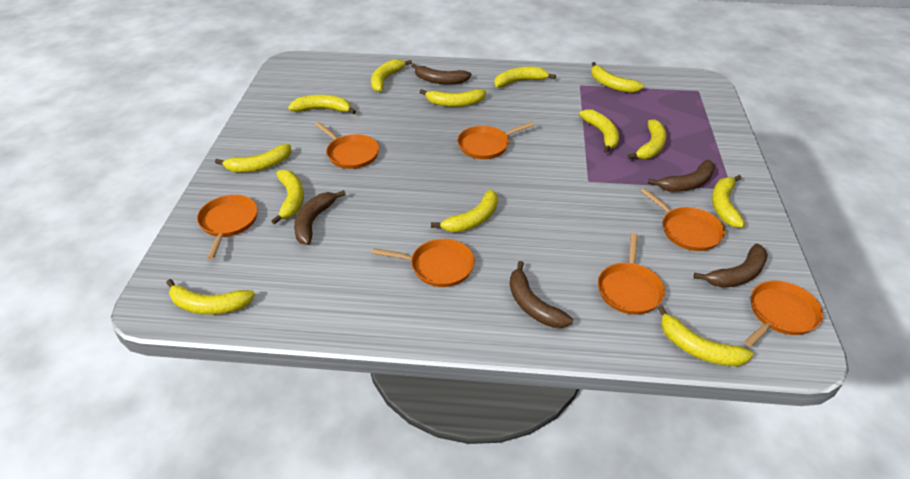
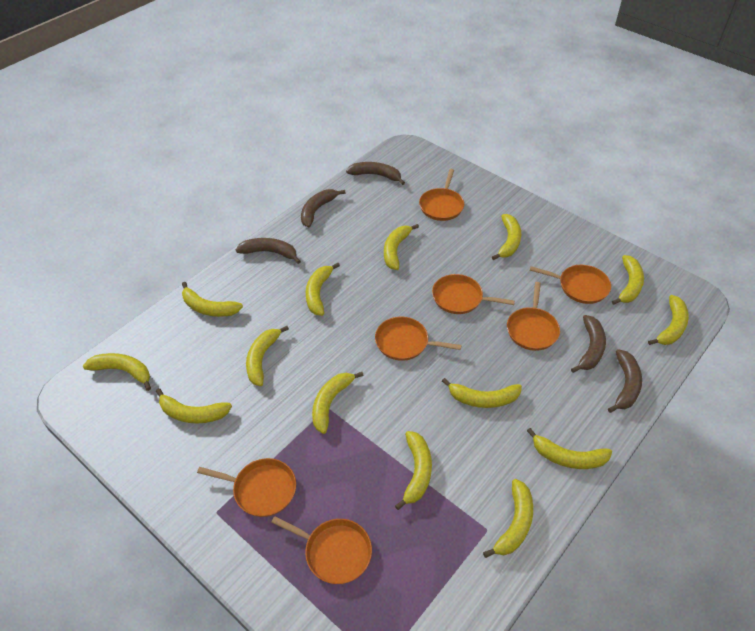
yellow banana: [166,279,255,314] [215,144,291,172] [271,169,304,224] [288,95,356,114] [371,59,412,92] [420,89,486,107] [431,189,498,232] [494,67,556,87] [579,109,619,153] [591,62,644,93] [627,119,666,159] [658,305,754,366] [712,175,745,228] = 13 -> [83,353,151,391] [156,388,232,423] [182,282,243,317] [246,326,289,386] [306,263,340,316] [312,372,364,434] [384,224,419,270] [395,431,432,510] [442,378,522,408] [483,479,533,558] [492,214,521,260] [527,428,612,469] [612,255,644,305] [648,295,689,345] = 14

